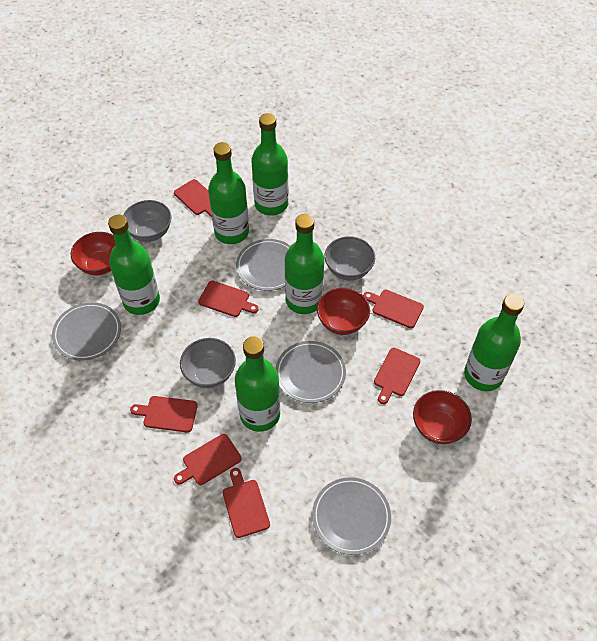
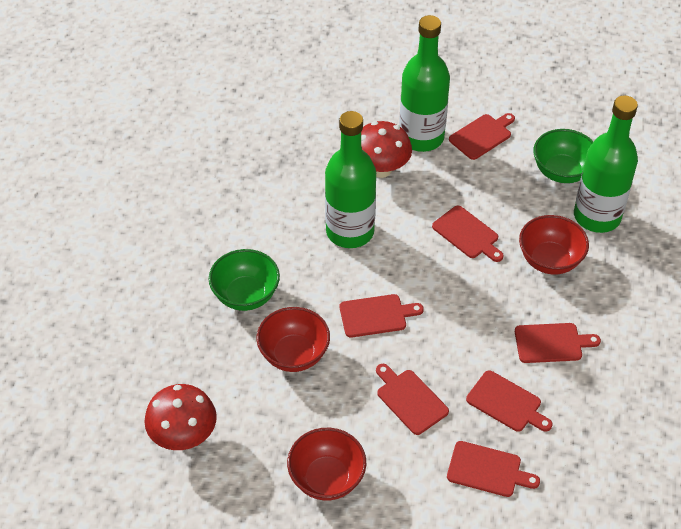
green bottle: [108,215,160,315] [208,142,249,244] [235,336,280,432] [251,113,289,216] [285,214,324,314] [464,294,524,391] = 6 -> [325,111,376,248] [399,15,450,152] [574,95,638,233] = 3
green bowl: none = 0 -> [209,249,280,311] [533,129,593,183] = 2
grey bowl: [123,200,171,242] [180,338,236,388] [324,236,375,281] = 3 -> none = 0
grey plate: [52,302,121,361] [236,239,290,291] [275,341,346,403] [312,477,391,555] = 4 -> none = 0
red mushroom: none = 0 -> [144,384,217,450] [361,121,412,178] = 2

